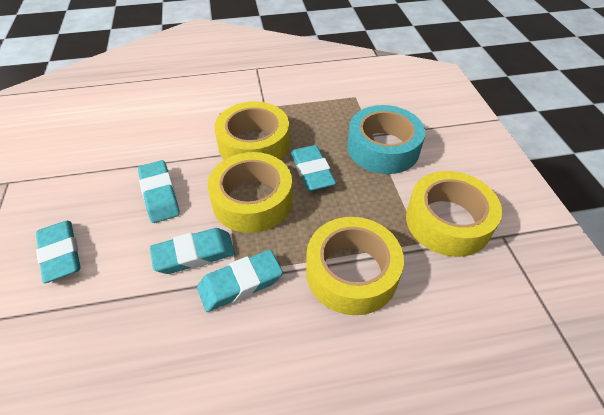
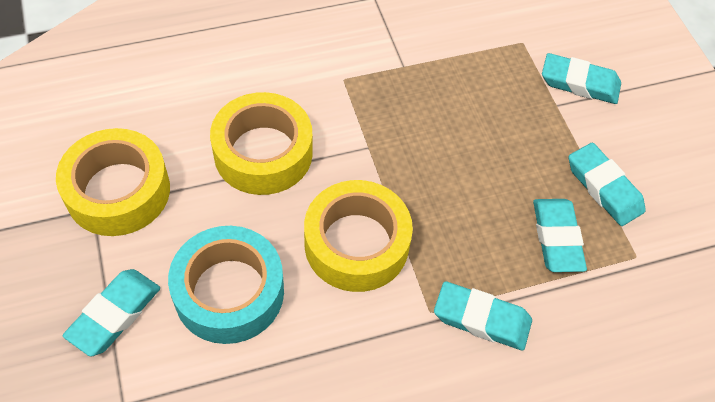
yellow tape: [207,152,293,233] [214,102,290,160] [306,217,404,315] [406,171,502,257] = 4 -> [56,128,170,236] [210,92,313,195] [304,180,413,292] = 3

